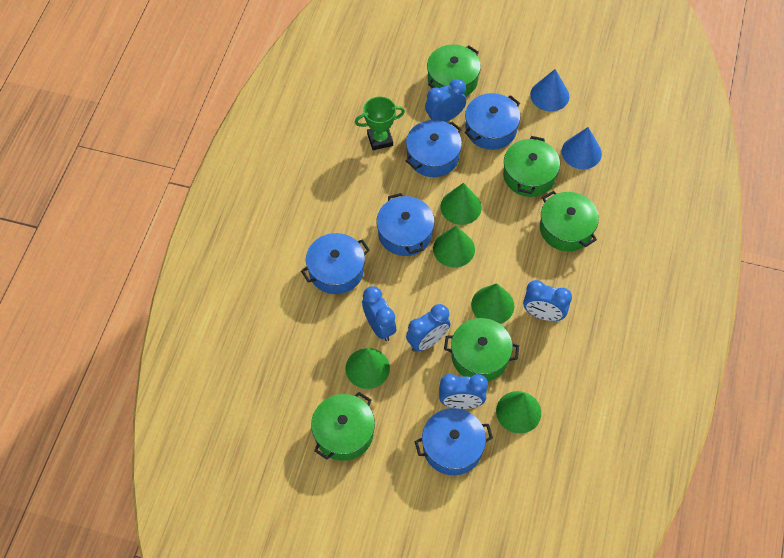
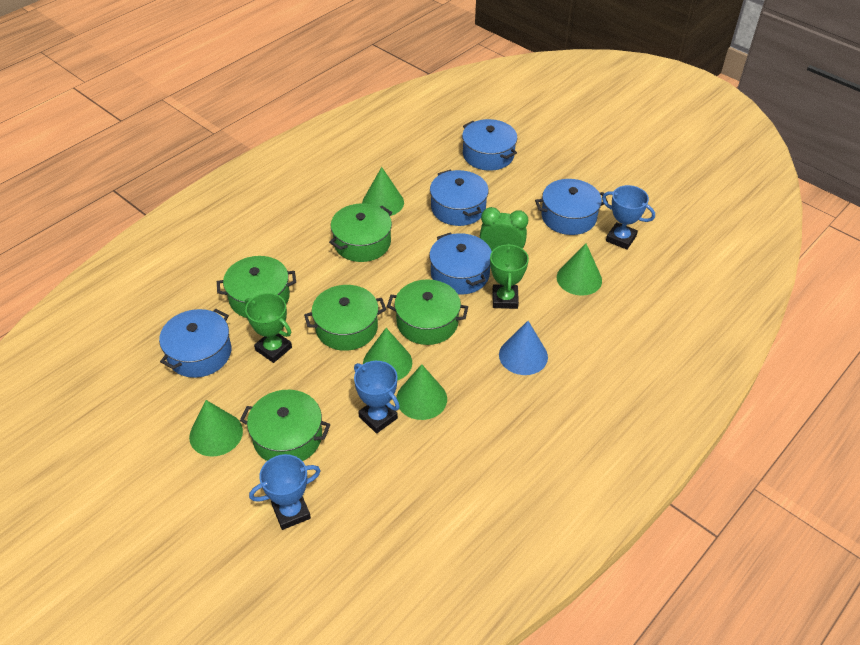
blue clock: [362,286,396,341] [406,304,450,352] [425,79,466,122] [439,374,488,409] [523,280,572,321] = 5 -> none = 0
blue cone: [530,69,569,112] [562,127,602,169] = 2 -> [499,321,548,375] = 1
blue trophy: none = 0 -> [249,454,321,530] [354,361,400,434] [602,185,655,250] = 3
green clock: none = 0 -> [480,207,528,251] = 1
green trophy: [355,97,405,150] = 1 -> [245,293,292,363] [490,243,529,309] = 2

